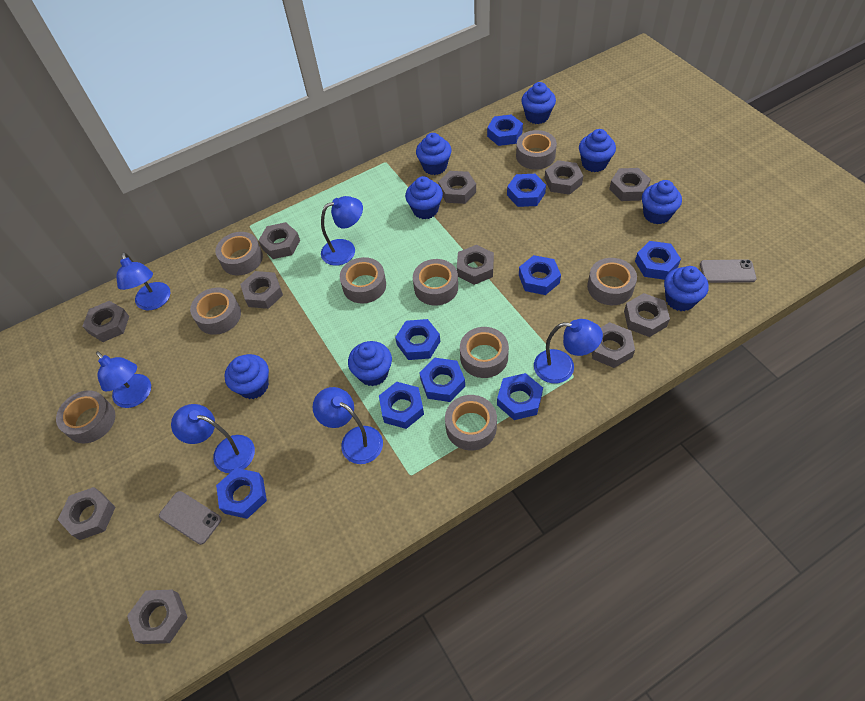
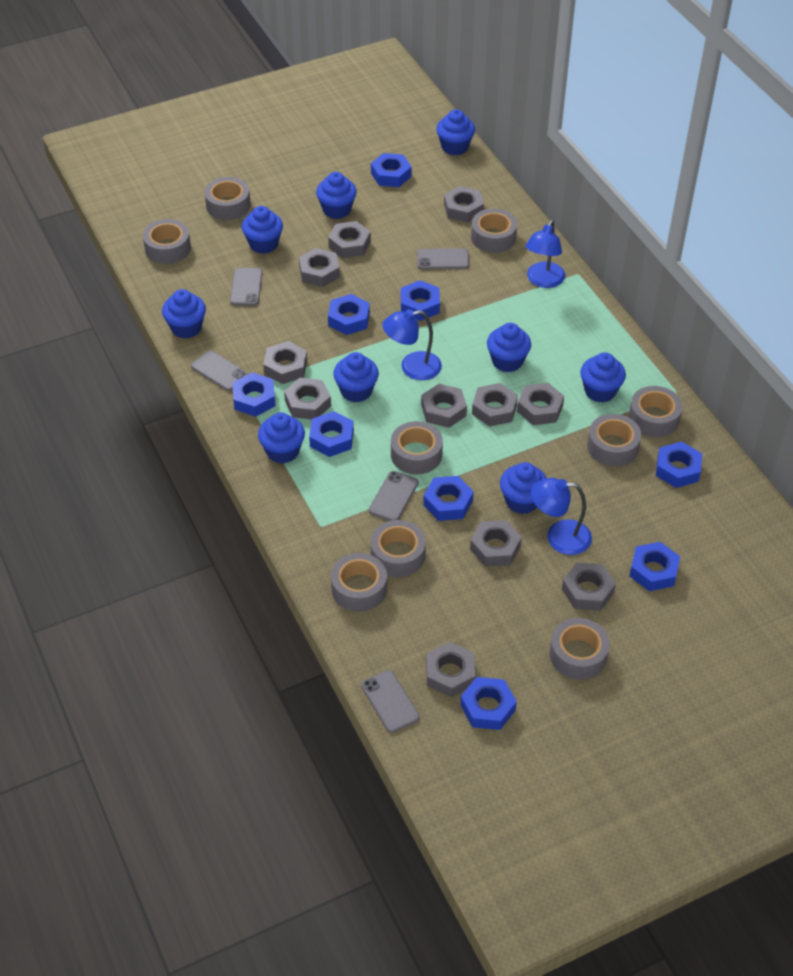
blue cupcake: [224,354,269,399] [348,341,392,386] [405,176,443,219] [416,133,452,175] [521,82,556,124] [579,129,616,172] [642,180,682,224] [664,266,709,311] = 8 -> [162,289,206,338] [242,206,283,254] [258,412,305,463] [316,172,357,219] [333,352,379,403] [436,109,475,155] [487,323,531,372] [500,462,547,514] [580,352,626,402] = 9
blue lamp: [96,351,151,408] [116,252,170,310] [171,404,255,473] [313,387,383,464] [321,196,363,266] [534,319,603,383] = 6 -> [382,309,442,380] [526,220,565,288] [531,478,592,555] = 3
grey phone: [159,491,222,545] [700,259,757,283] = 2 -> [191,350,248,391] [230,268,263,306] [361,670,420,733] [369,471,419,521] [417,248,469,270] = 5

